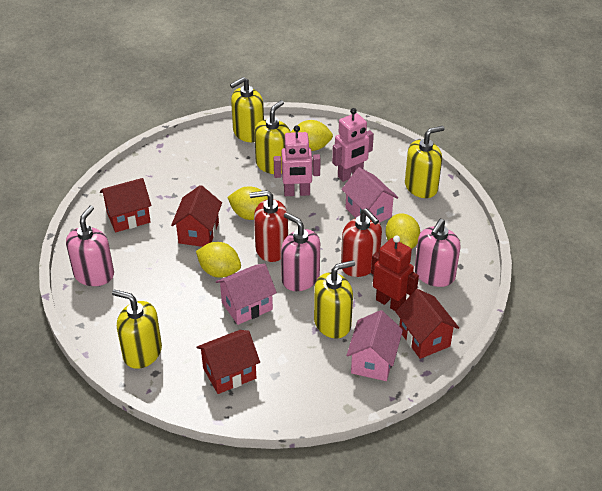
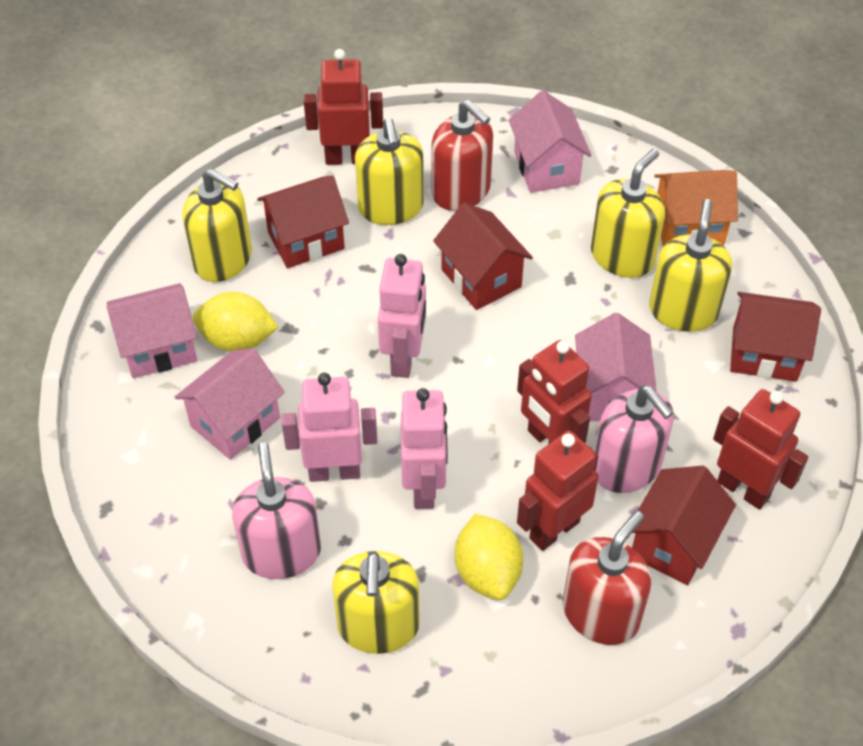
orange house: none = 0 -> [654,170,738,246] = 1
pink house: [216,263,277,325] [341,167,398,223] [346,310,403,381] = 3 -> [107,283,197,378] [175,348,285,460] [509,90,592,193] [575,313,657,421] = 4
pink robot: [274,126,321,196] [332,108,374,182] = 2 -> [282,373,377,482] [378,254,426,378] [401,388,448,509] = 3
pink soap dispenser: [66,205,114,286] [281,212,320,291] [415,219,460,287] = 3 -> [232,442,321,579] [595,386,674,493] = 2
red robot: [371,235,419,311] = 1 -> [304,49,383,165] [517,340,592,444] [517,430,599,551] [713,389,808,510] = 4
yellow lemon: [196,242,241,278] [227,186,268,220] [291,120,333,151] [386,213,420,249] = 4 -> [193,292,279,352] [455,513,523,600] = 2

